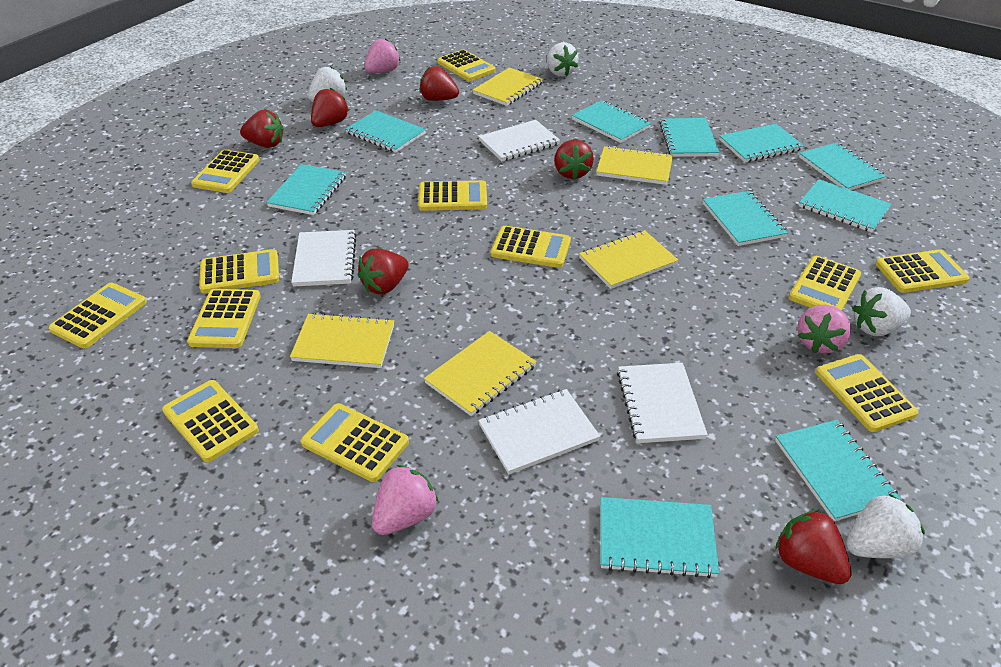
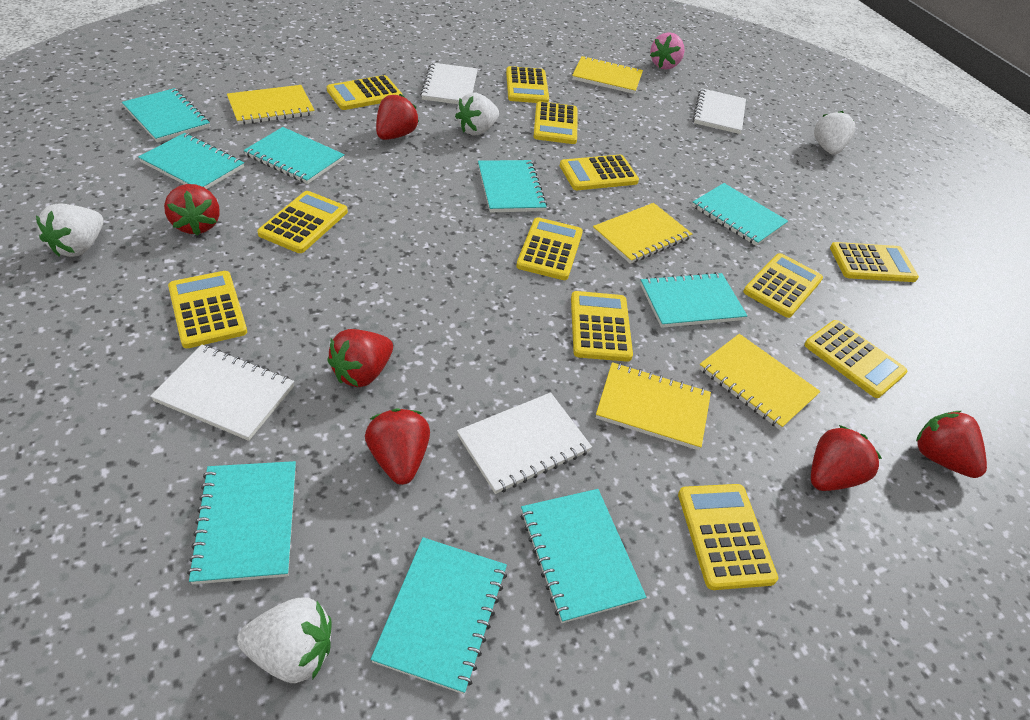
pink strawberry: [365,38,400,73] [372,465,439,535] [797,305,851,353] = 3 -> [650,32,685,69] = 1
turquoise notebook: [266,164,346,215] [346,110,426,153] [572,100,651,143] [601,497,719,578] [659,118,720,157] [703,191,788,246] [719,124,804,162] [775,420,901,521] [799,143,886,190] [799,179,891,232] = 10 -> [122,88,210,143] [138,133,244,189] [187,461,296,584] [244,127,345,184] [371,537,507,694] [478,160,547,212] [520,489,646,623] [640,272,748,328] [692,183,788,246] = 9

